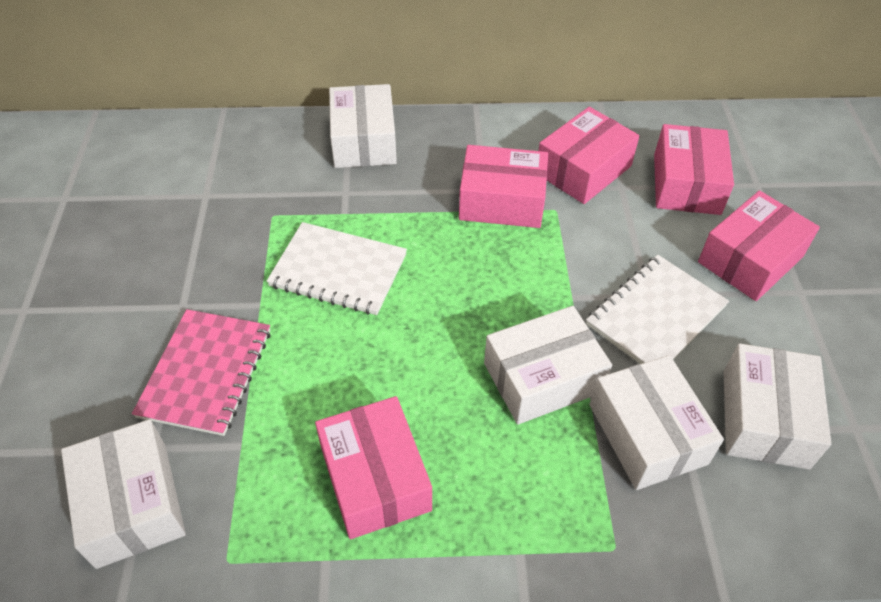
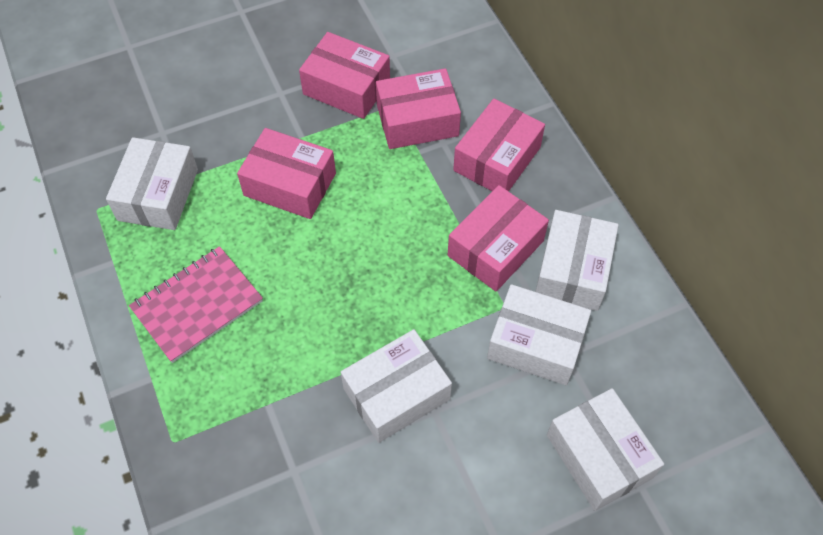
white notebook: [267,222,407,315] [586,255,729,364] = 2 -> none = 0

